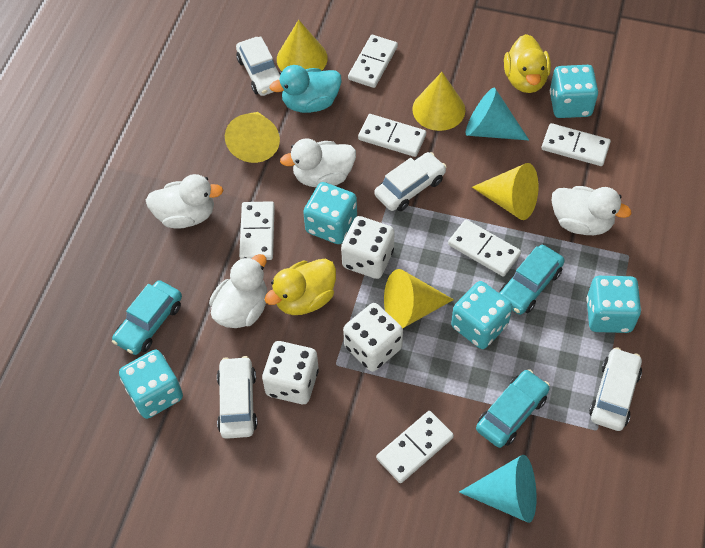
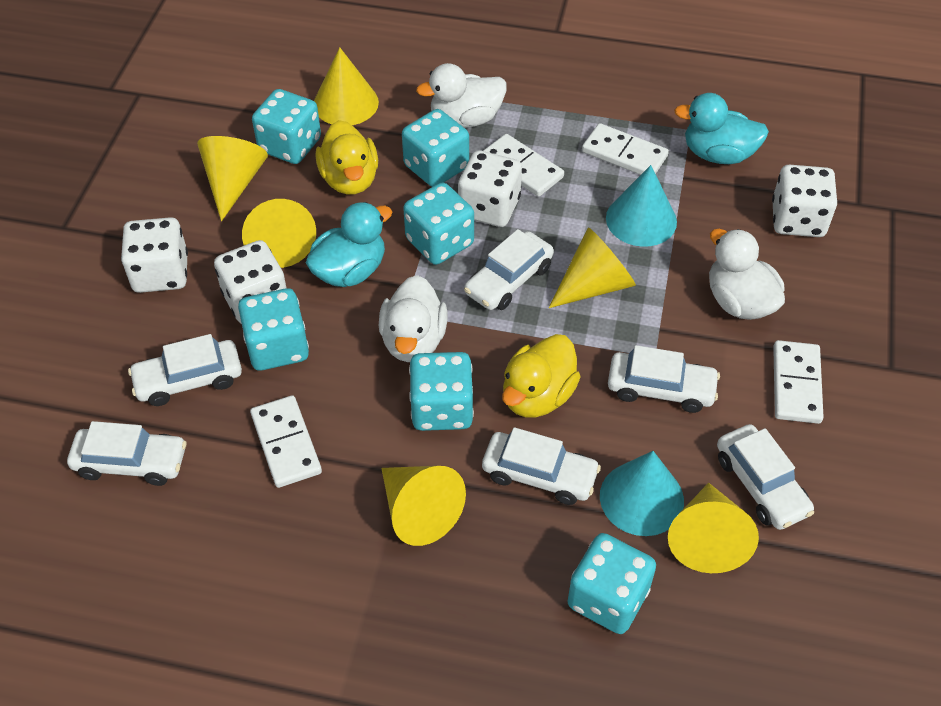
turquoise car: [112,280,182,355] [476,369,550,448] [499,245,565,315] = 3 -> none = 0
turquoise dice: [119,350,183,419] [303,182,357,244] [451,281,512,349] [550,65,598,118] [587,276,641,333] = 5 -> [238,288,309,371] [252,89,321,164] [402,109,469,187] [403,182,474,265] [409,352,474,431] [567,533,656,634] = 6
turquoise duck: [270,65,342,113] = 1 -> [305,202,392,287] [674,93,769,164] = 2
white car: [217,356,257,439] [236,36,280,96] [374,152,447,211] [589,347,642,431] = 4 -> [67,421,187,486] [128,334,242,406] [464,229,554,310] [482,427,601,505] [608,345,720,413] [717,424,814,530] = 6
white dice: [262,341,319,404] [341,216,395,279] [343,303,403,372] = 3 -> [121,217,188,293] [214,240,286,324] [458,150,522,227] [772,165,837,237] = 4
white domino: [239,201,275,260] [348,35,398,88] [358,114,426,157] [376,411,454,483] [448,220,521,276] [542,123,611,166] = 6 -> [250,395,322,488] [483,134,564,197] [582,123,669,175] [773,340,824,424] = 4
white duck: [146,174,223,229] [209,254,267,328] [280,138,356,187] [551,186,631,235] = 4 -> [379,275,448,362] [416,63,507,128] [709,229,785,320] = 3
yellow cone: [225,112,280,163] [277,20,328,71] [384,269,454,329] [412,72,465,131] [472,163,538,220] = 5 -> [197,136,268,221] [242,199,316,268] [314,47,379,125] [381,466,466,546] [549,227,636,308] [668,483,759,573] = 6

